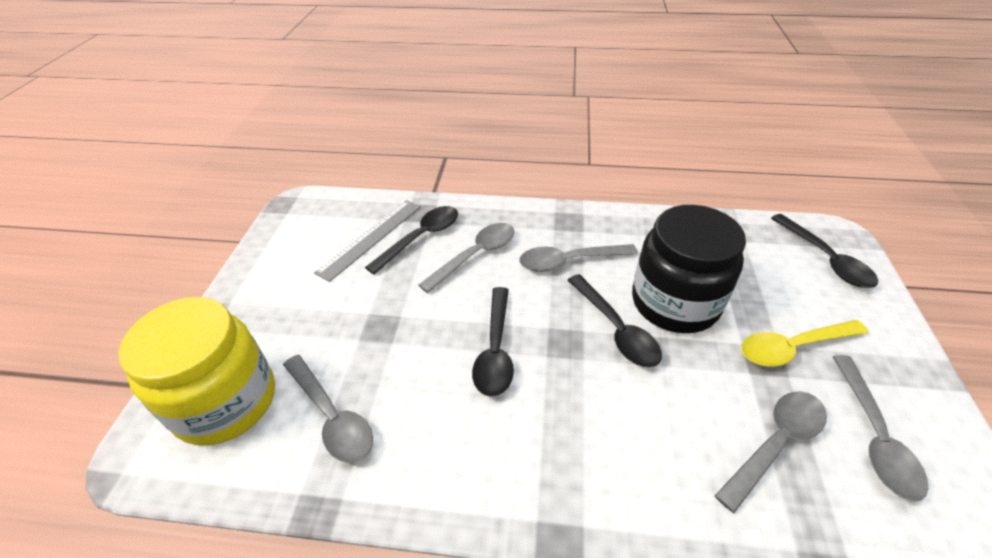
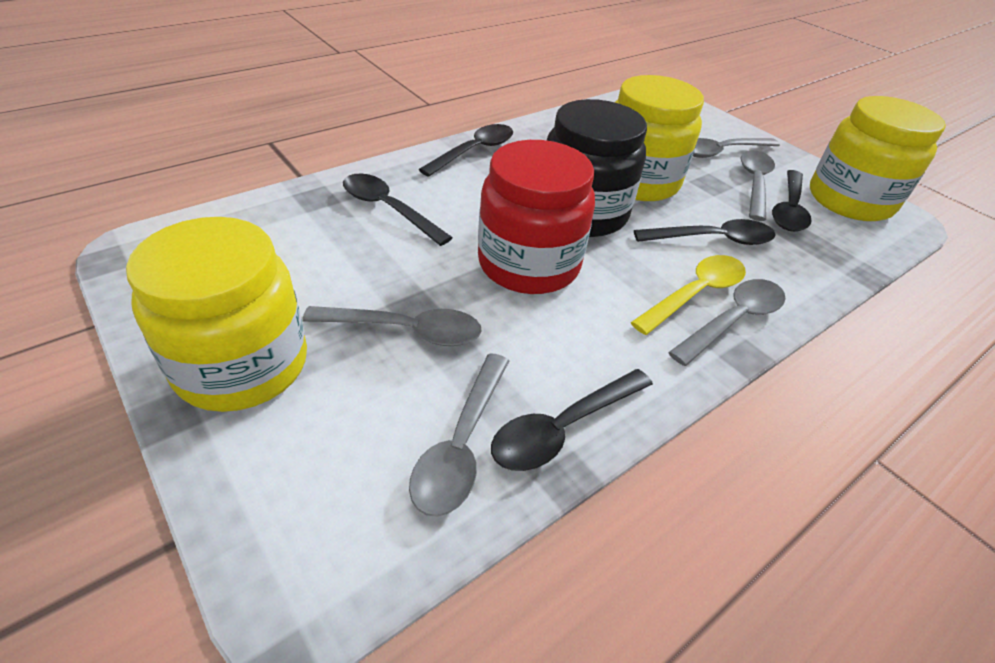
black spoon: [365,206,458,274] [472,287,514,397] [568,274,662,368] [771,214,878,288] = 4 -> [343,174,453,246] [418,124,513,177] [491,369,653,471] [634,219,776,245] [772,170,812,232] = 5
grey ruler: [314,200,421,282] = 1 -> none = 0
red jar: none = 0 -> [478,140,595,294] = 1
yellow jar: [118,297,275,445] = 1 -> [126,217,307,412] [615,75,704,201] [810,96,946,221] = 3

